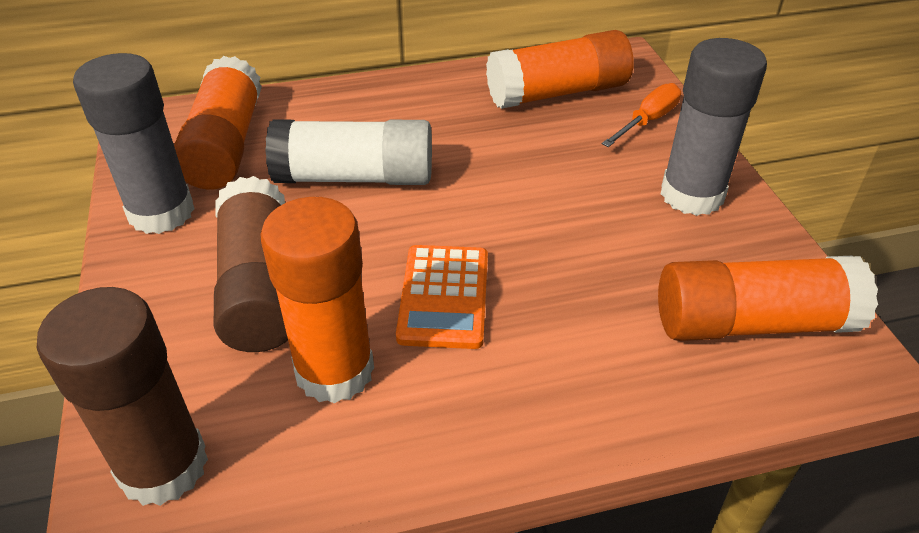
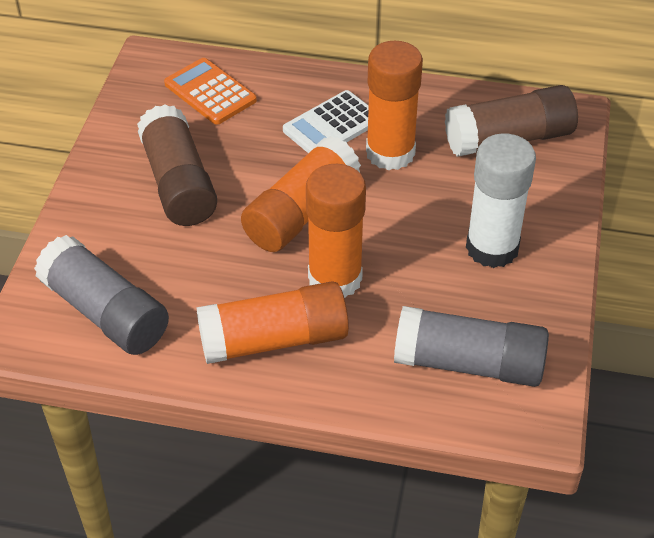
orange screwdriver: [602,83,681,147] = 1 -> none = 0
white calculator: none = 0 -> [283,90,369,153] = 1

